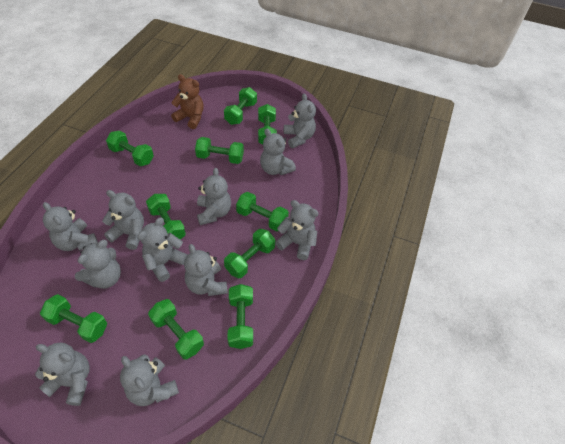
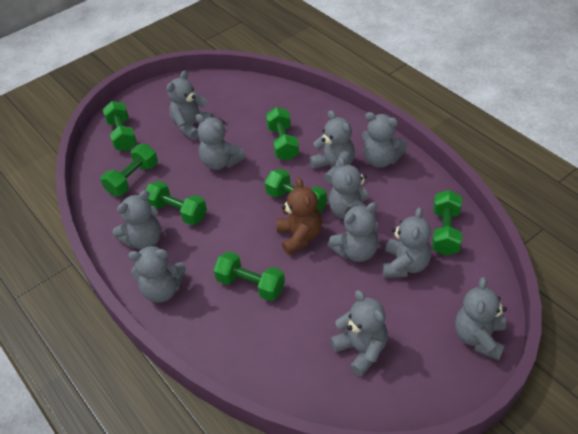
green dumbbell: [40,294,107,343] [106,131,154,166] [146,194,186,240] [148,299,204,360] [195,137,244,164] [224,87,257,125] [224,229,275,278] [227,284,253,349] [236,192,289,231] [258,104,277,144] = 10 -> [101,144,158,196] [103,101,137,151] [146,181,207,225] [214,251,285,301] [265,169,327,213] [266,107,299,161] [432,190,462,256] = 7

